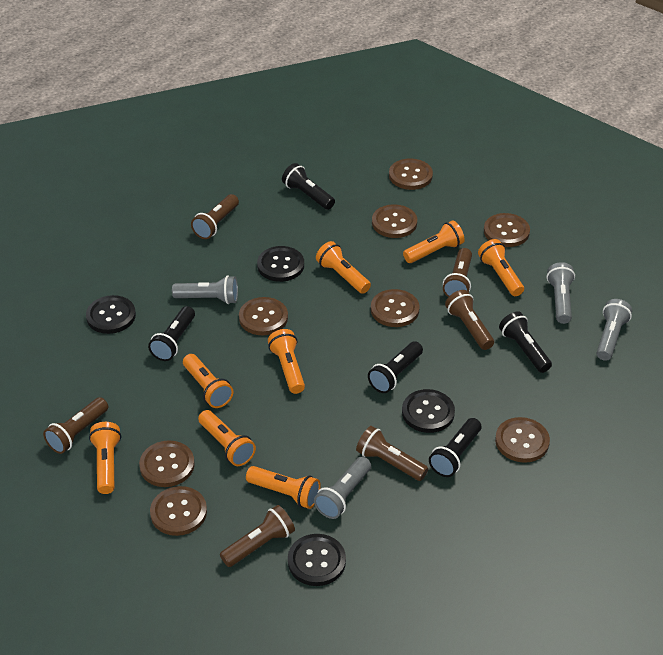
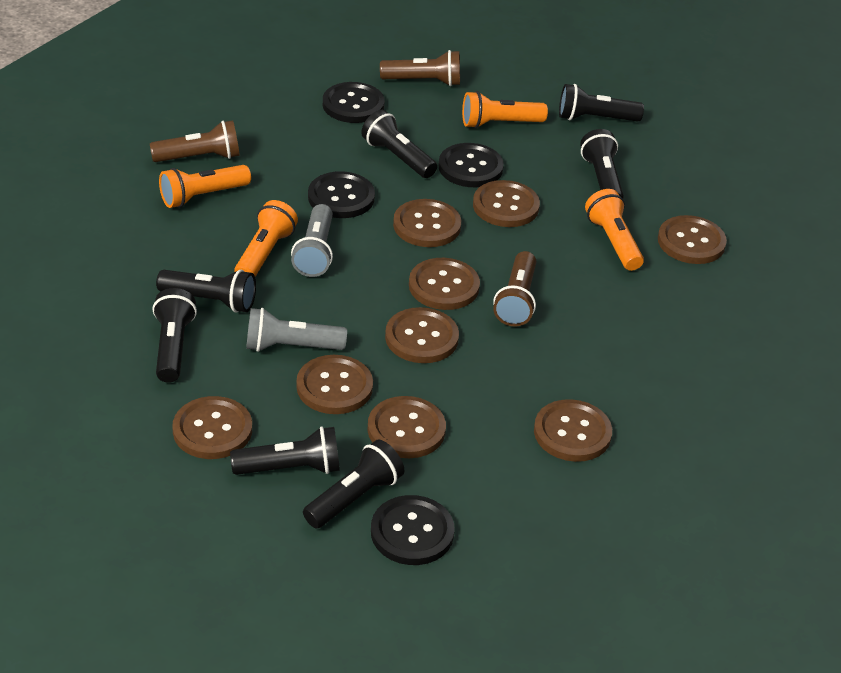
black flashlight: [148,306,195,361] [282,163,335,210] [368,341,423,393] [429,418,481,477] [499,311,552,373] = 5 -> [152,288,197,383] [156,270,256,313] [230,426,340,475] [303,439,404,528] [361,110,437,178] [559,84,644,122] [580,129,624,198] = 7
brown button: [139,440,195,487] [150,486,207,536] [239,297,288,336] [371,289,419,327] [372,204,417,238] [389,158,433,190] [484,213,530,247] [495,417,550,463] = 8 -> [172,396,252,459] [296,355,373,414] [367,396,446,458] [385,307,459,363] [393,199,461,247] [409,258,480,310] [473,180,540,227] [534,399,612,462] [658,215,727,264] = 9
brown flashlight: [43,397,108,454] [191,194,239,239] [220,505,295,567] [356,426,428,481] [443,248,472,297] [445,290,494,350] = 6 -> [150,120,240,162] [380,50,460,86] [493,251,536,327] = 3
grey flashlight: [172,275,238,304] [314,457,371,519] [547,262,575,324] [597,299,632,361] = 4 -> [246,308,347,352] [291,204,333,277] = 2
orange flashlight: [89,422,121,494] [183,354,233,408] [198,410,256,466] [246,466,321,509] [268,329,305,394] [316,241,371,294] [403,220,465,263] [478,239,524,296] = 8 -> [159,165,251,208] [234,200,298,277] [462,91,548,129] [585,189,644,271] = 4

